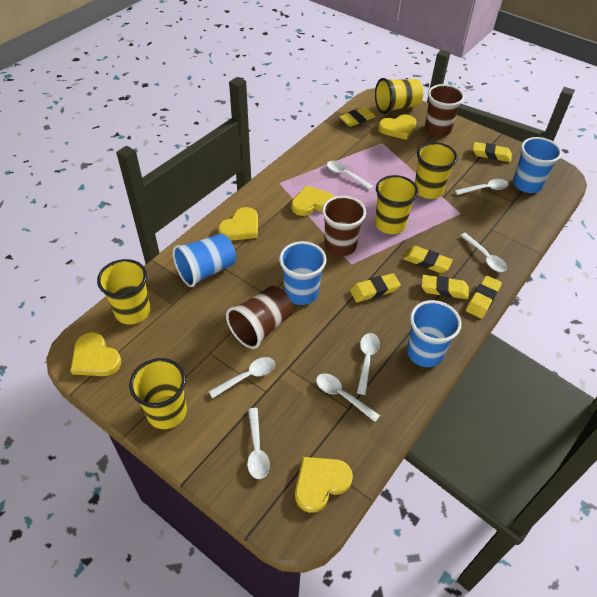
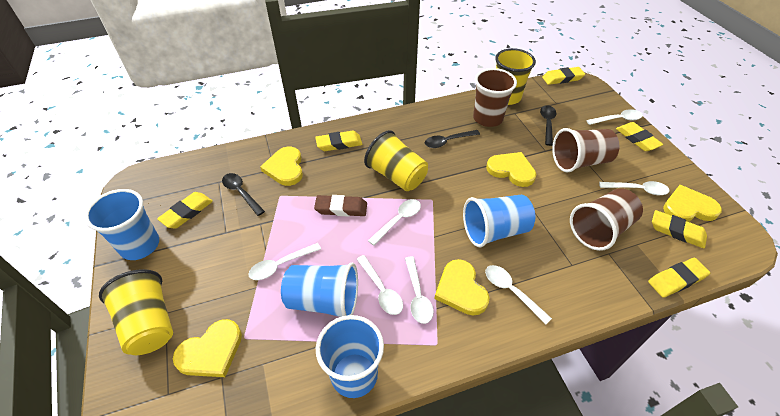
black spoon: none = 0 -> [222,173,265,216] [425,130,480,148] [540,105,556,146] = 3
brown eraser: none = 0 -> [314,195,367,216] = 1
yellow cup: [97,259,150,324] [129,358,187,429] [375,78,423,114] [375,175,418,234] [415,142,457,199] = 5 -> [99,269,173,355] [364,130,428,191] [495,48,536,105] = 3

